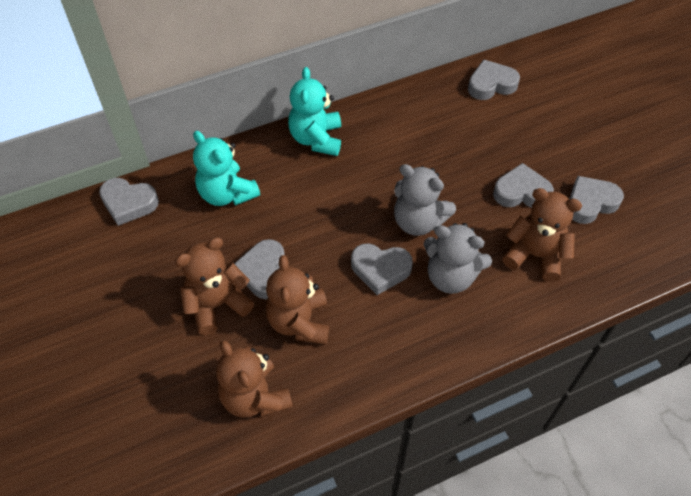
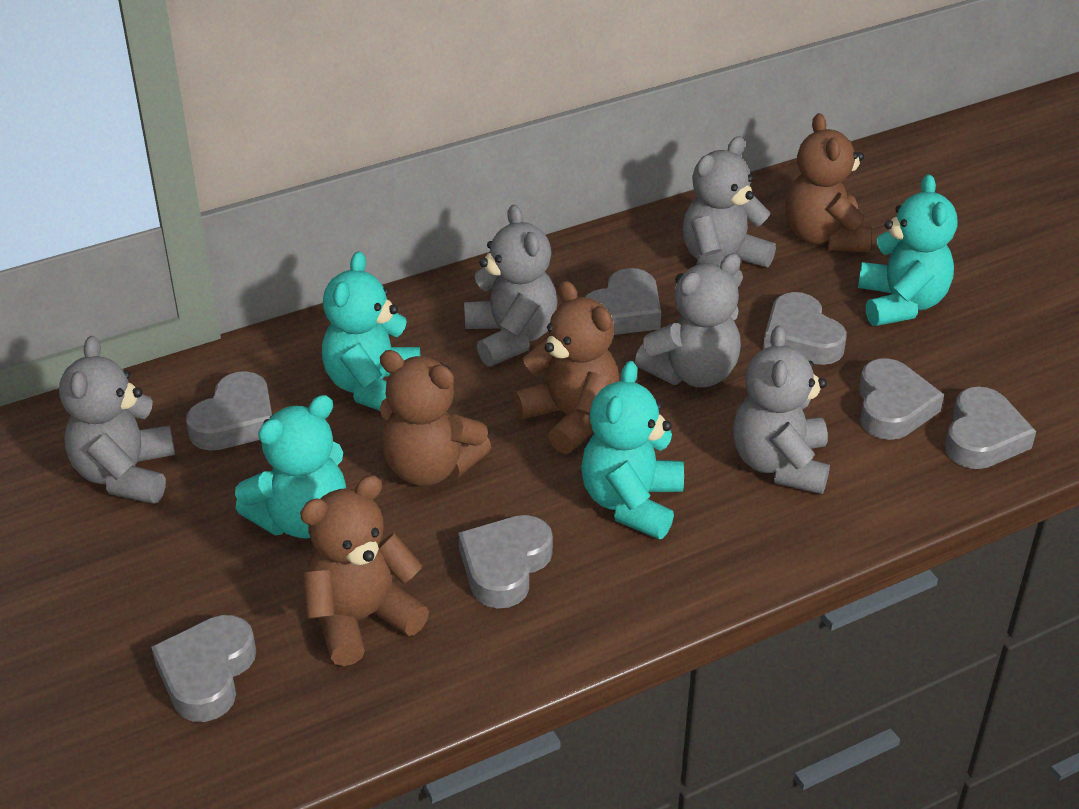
grey heart: [99,178,159,226] [234,239,285,299] [351,243,413,295] [468,59,520,100] [493,163,554,208] [569,176,624,224] = 6 -> [151,615,256,722] [186,371,272,451] [459,515,553,609] [585,268,661,335] [763,292,847,365] [859,358,944,440] [945,387,1036,469] = 7
grey teddy bear: [394,164,456,236] [424,223,492,294] = 2 -> [59,336,175,504] [464,205,557,366] [635,254,741,388] [683,137,776,286] [733,325,830,494] = 5
turquoise teddy bear: [193,131,260,206] [288,67,341,156] = 2 -> [235,395,346,538] [322,251,420,411] [581,361,684,539] [858,174,957,326] = 4

